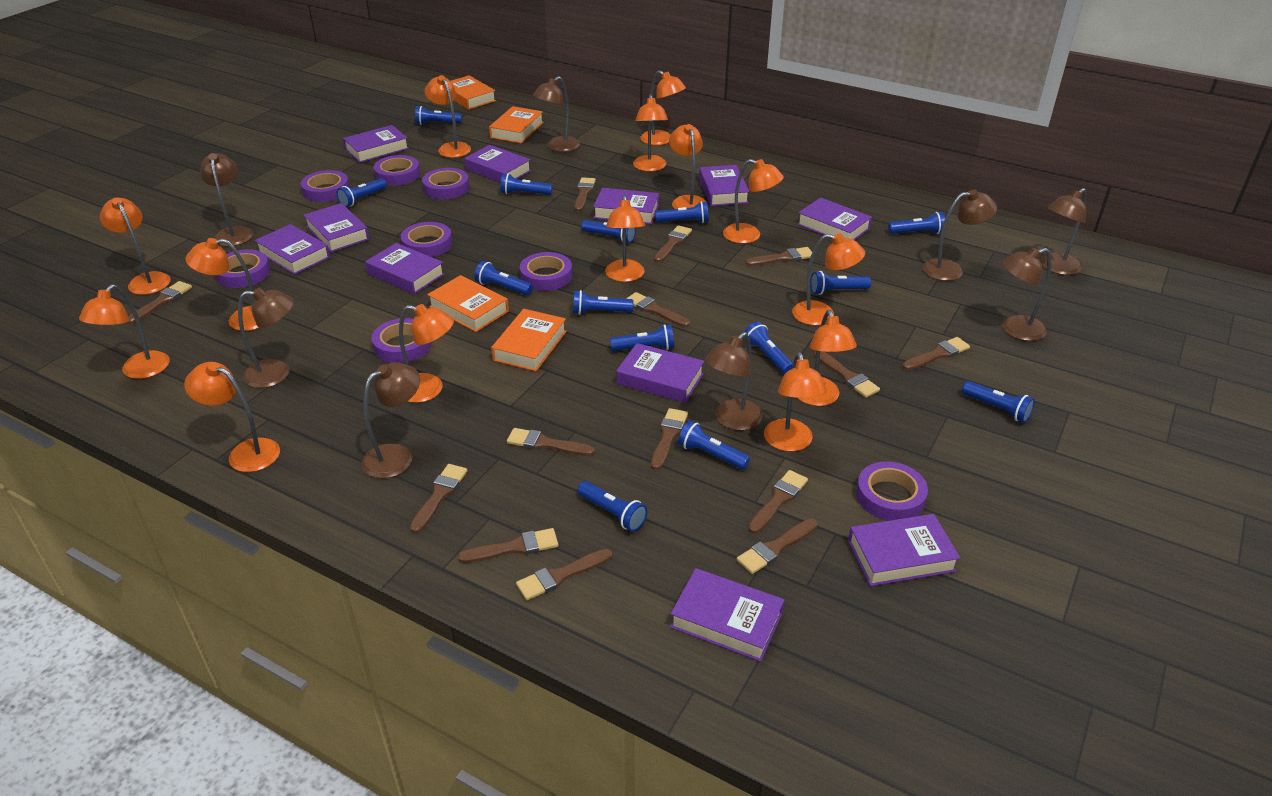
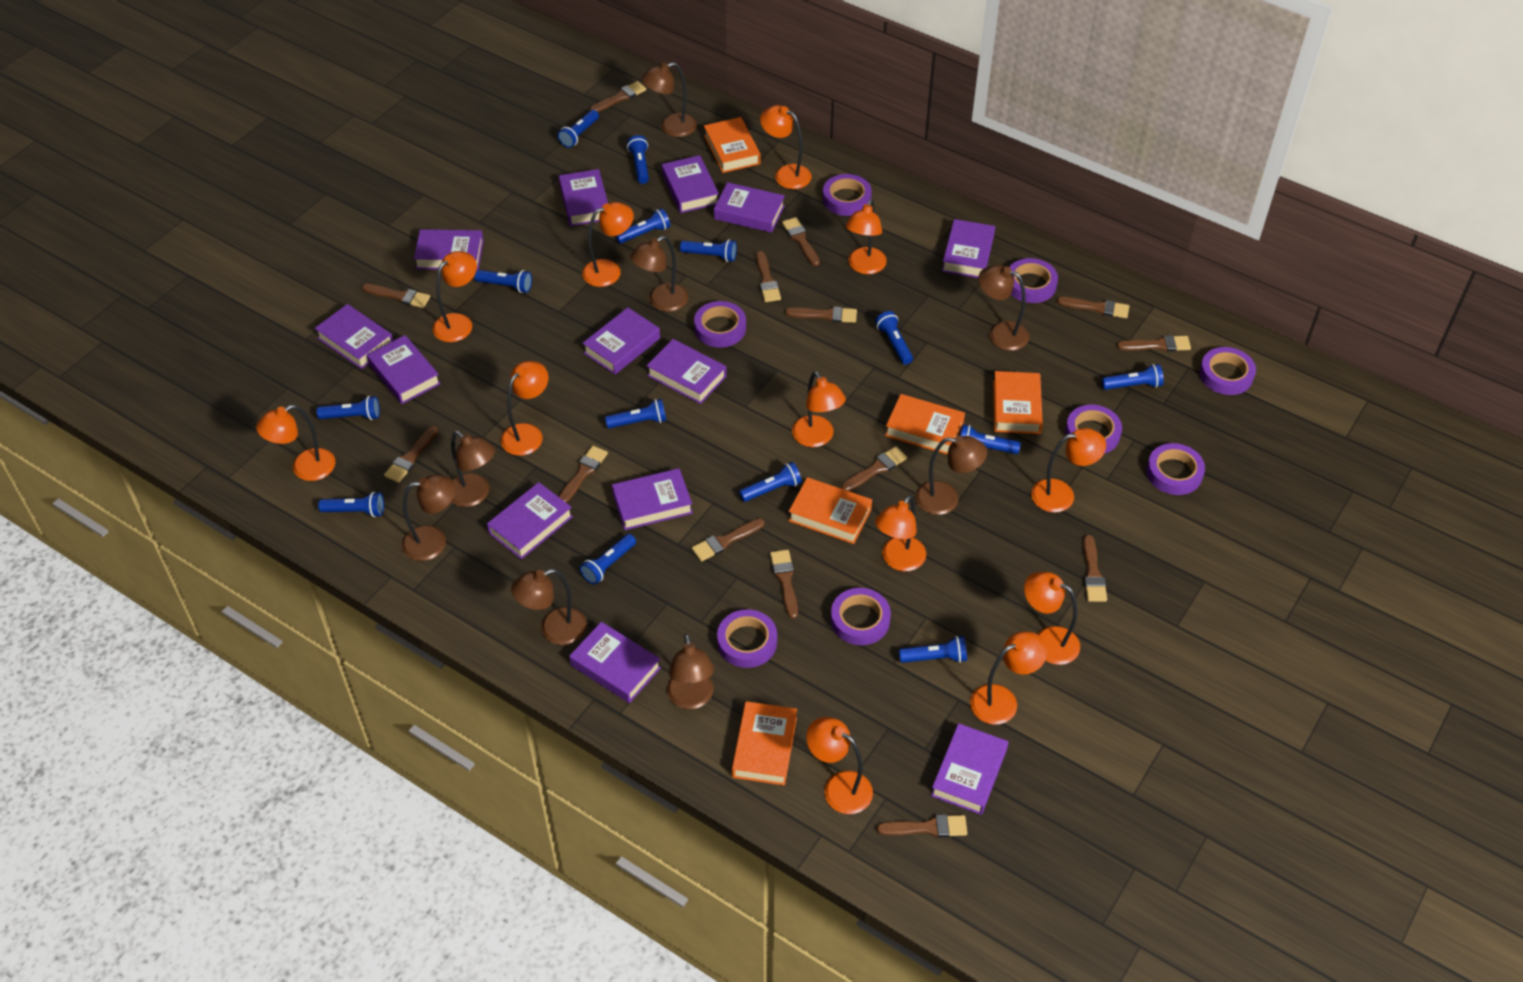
orange book: [427,275,509,332] [451,75,496,110] [489,106,544,143] [491,309,567,371] = 4 -> [704,117,760,173] [732,701,797,786] [788,477,872,544] [885,394,965,455] [993,371,1043,434] = 5
orange lamp: [79,284,170,379] [100,197,171,295] [184,362,280,472] [185,238,260,331] [399,304,454,403] [425,75,471,158] [605,195,645,282] [633,94,668,172] [641,70,686,145] [669,124,706,209] [723,159,784,244] [764,352,827,452] [792,233,865,325] [798,310,857,406] = 14 -> [256,404,335,481] [433,251,477,342] [501,361,548,456] [582,202,634,287] [760,105,812,189] [792,371,846,447] [806,717,873,814] [846,199,887,274] [875,495,926,571] [970,631,1047,725] [1024,572,1080,665] [1031,428,1106,512] = 12
purple book: [255,224,330,275] [304,203,369,252] [343,125,409,163] [365,243,445,294] [464,145,531,183] [593,188,659,224] [616,343,704,403] [670,568,784,662] [699,165,749,206] [797,198,872,240] [848,514,960,586] = 11 -> [315,304,393,369] [367,335,441,404] [414,229,484,270] [487,482,573,559] [559,169,608,226] [569,622,661,703] [582,307,660,374] [612,468,693,530] [647,339,727,404] [662,155,719,213] [714,182,785,233] [931,723,1008,815] [942,219,995,278] = 13

